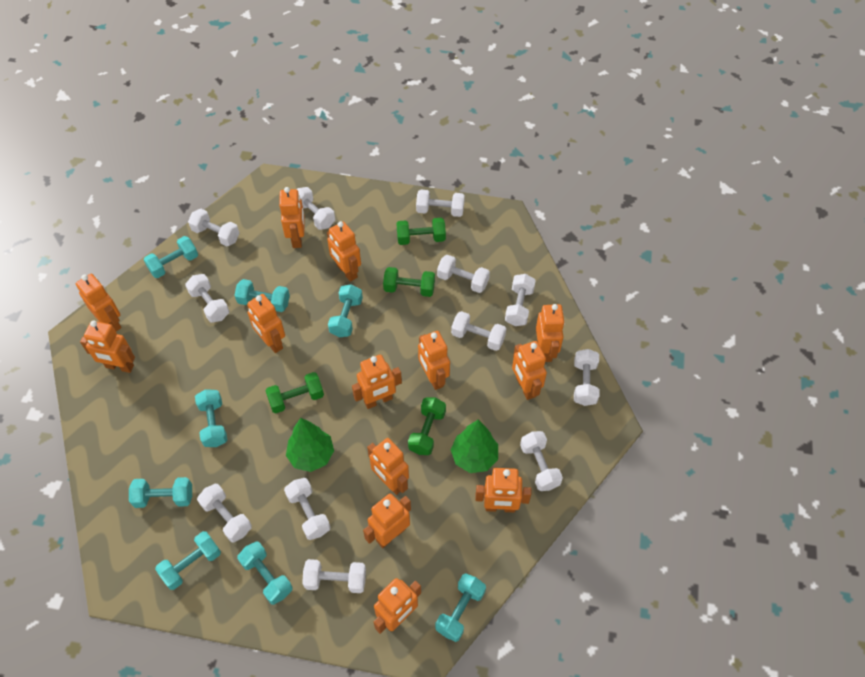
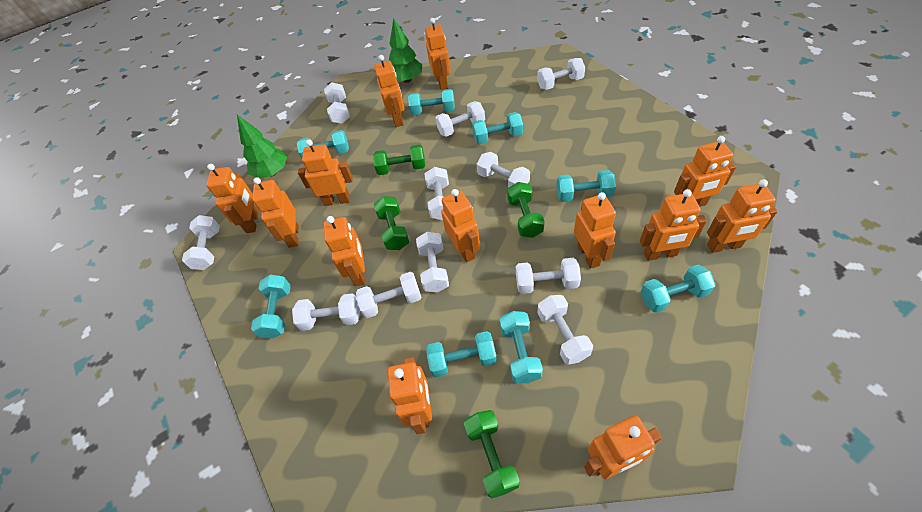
white dumbbell: [185,274,229,323] [188,209,239,246] [197,484,252,542] [284,478,330,540] [297,187,335,230] [302,559,366,593] [416,190,465,217] [437,255,490,293] [451,311,506,351] [505,274,536,326] [520,431,563,491] [574,349,599,406] = 12 -> [182,215,220,270] [292,293,360,331] [324,82,350,124] [356,272,422,318] [416,232,449,293] [424,167,449,220] [435,101,485,137] [477,152,530,187] [516,258,581,294] [537,58,585,90] [537,295,593,365] = 11

